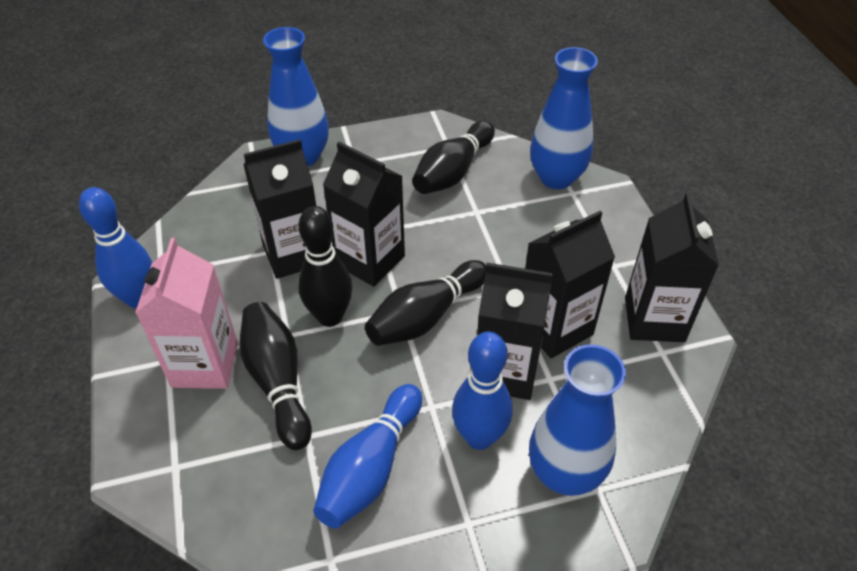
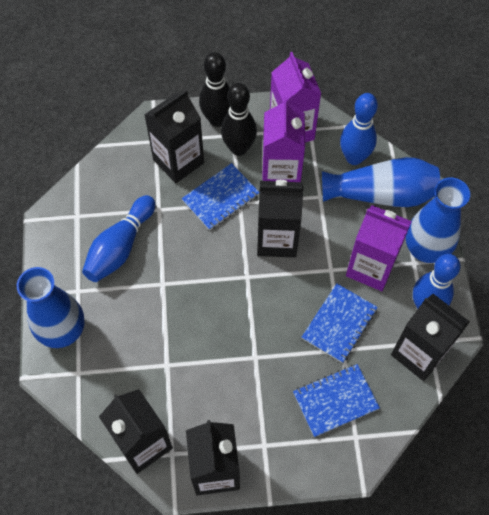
black bowling pin: [239,302,312,450] [298,206,352,327] [365,260,486,346] [412,120,495,194] = 4 -> [199,52,230,127] [221,83,257,156] = 2
blue notebook: none = 0 -> [182,163,260,230] [293,364,380,437] [301,284,378,363] = 3
pink carton: [135,238,238,389] = 1 -> none = 0
purple carton: none = 0 -> [262,98,305,182] [270,52,321,142] [346,205,412,291] = 3

